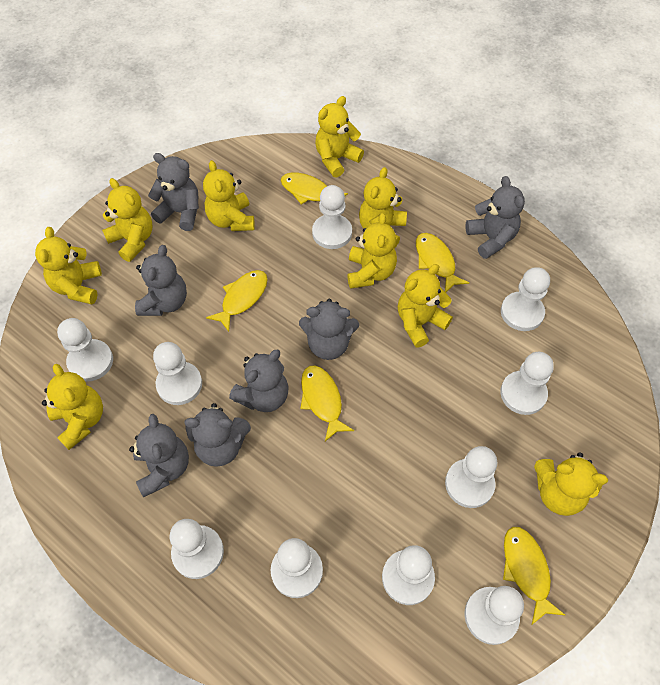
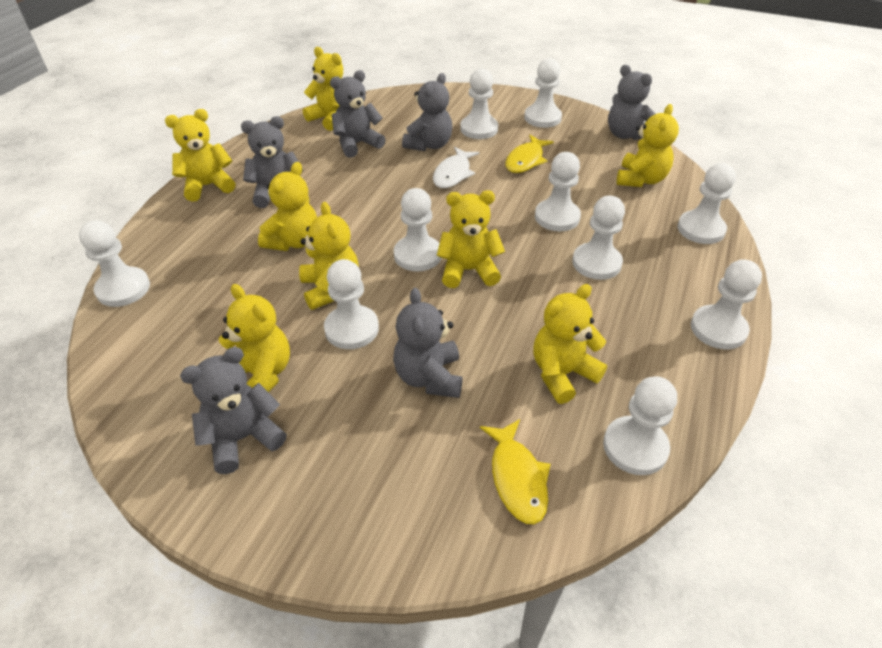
grey teddy bear: [129,414,189,497] [135,245,187,316] [148,153,199,231] [184,403,251,467] [229,350,288,412] [299,299,359,360] [465,176,525,259] = 7 -> [180,347,287,474] [241,116,304,208] [330,70,386,158] [393,288,463,398] [402,73,453,151] [608,65,656,140] = 6
white fish: none = 0 -> [433,147,479,188] = 1
yellow fish: [206,270,268,332] [281,172,348,204] [300,365,354,441] [416,233,469,293] [503,527,565,624] = 5 -> [480,419,551,524] [505,135,554,173] = 2
yellow teddy bear: [35,227,102,304] [42,364,103,450] [102,178,153,262] [203,160,255,231] [315,96,364,178] [347,213,397,289] [359,167,407,249] [398,264,453,348] [534,453,608,516] = 9 -> [165,109,236,202] [219,284,290,392] [258,162,317,251] [299,202,359,310] [303,47,343,131] [437,190,505,288] [533,284,607,404] [617,104,679,187] = 8

